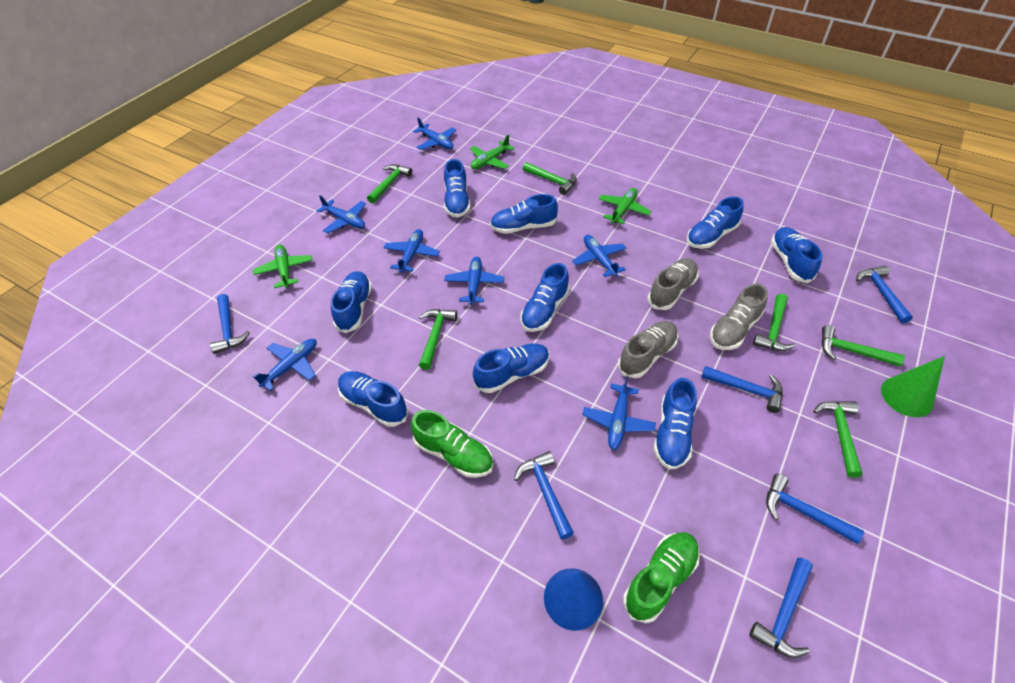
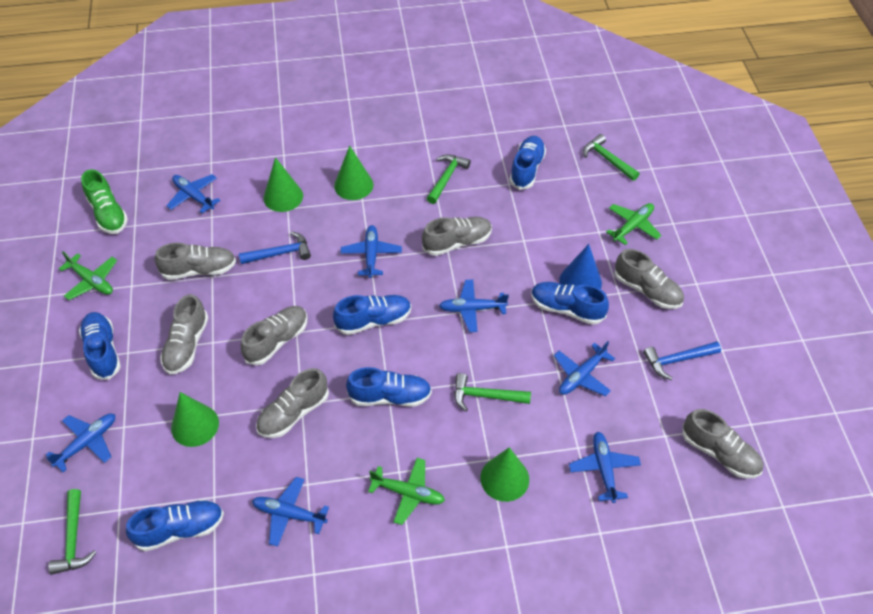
blue hammer: [210,294,250,354] [514,451,574,539] [701,366,783,413] [749,558,813,658] [766,474,864,544] [856,266,913,323] = 6 -> [239,231,311,264] [643,341,721,380] = 2
blue shoe: [331,271,372,333] [338,371,408,427] [444,159,470,218] [473,344,549,393] [490,194,558,234] [520,263,570,332] [653,378,697,469] [687,196,744,249] [771,227,822,283] = 9 -> [79,312,121,380] [126,499,224,551] [333,295,411,335] [346,367,432,407] [509,136,546,190] [531,282,609,325] = 6
green cone: [881,356,945,417] = 1 -> [171,392,219,447] [263,157,303,212] [334,145,374,200] [480,447,529,502] = 4
green hammer: [367,164,412,203] [419,309,457,370] [523,162,577,195] [753,294,796,351] [814,401,863,478] [821,325,905,367] = 6 -> [48,489,97,575] [427,154,471,204] [454,373,531,411] [583,134,640,181] = 4
green shoe: [411,410,493,478] [623,533,700,623] = 2 -> [81,169,128,234] = 1
grey shoe: [618,321,678,378] [647,258,699,310] [710,284,768,350] = 3 -> [155,242,236,280] [160,294,208,374] [241,306,308,365] [256,368,329,438] [422,217,492,256] [615,249,684,309] [683,409,763,479] = 7

